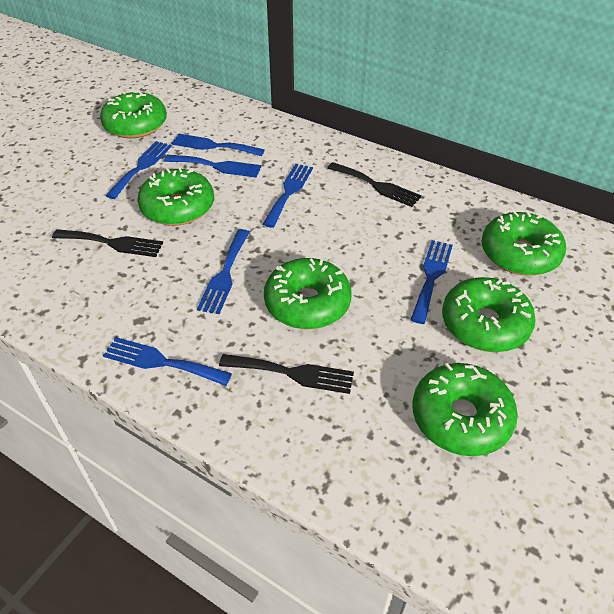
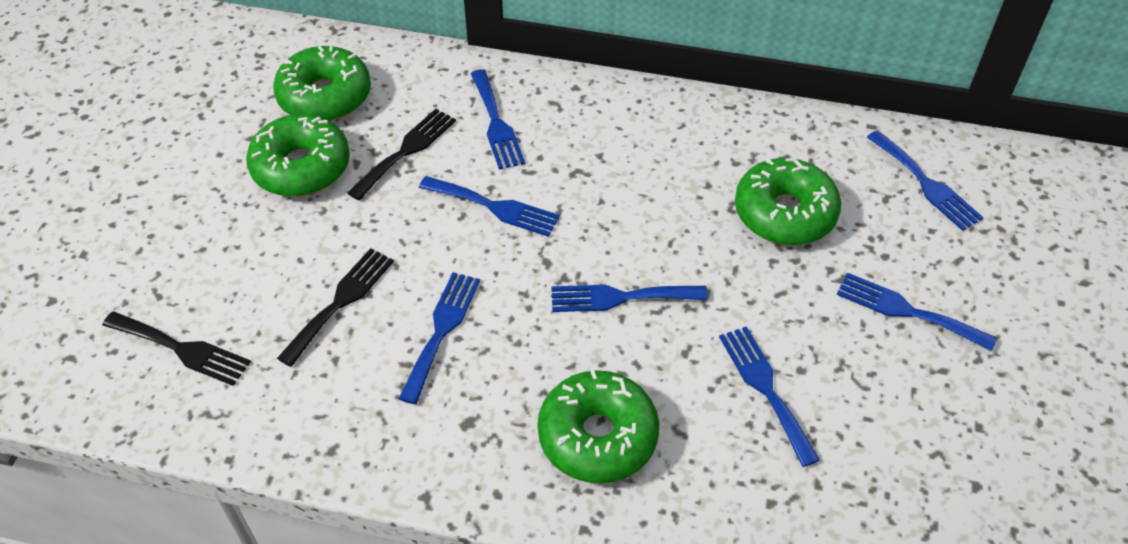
green donut: [100,91,167,138] [137,167,214,226] [264,258,352,329] [412,363,518,456] [442,277,536,352] [481,211,566,276] = 6 -> [246,114,350,197] [273,45,371,121] [538,370,659,483] [735,158,841,245] = 4

